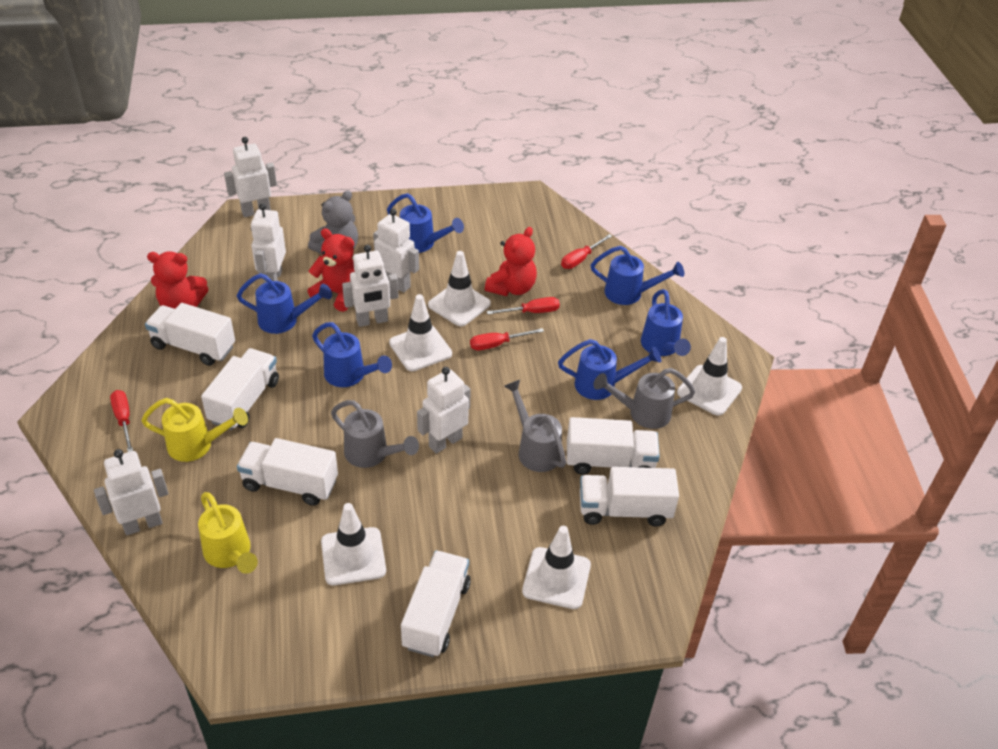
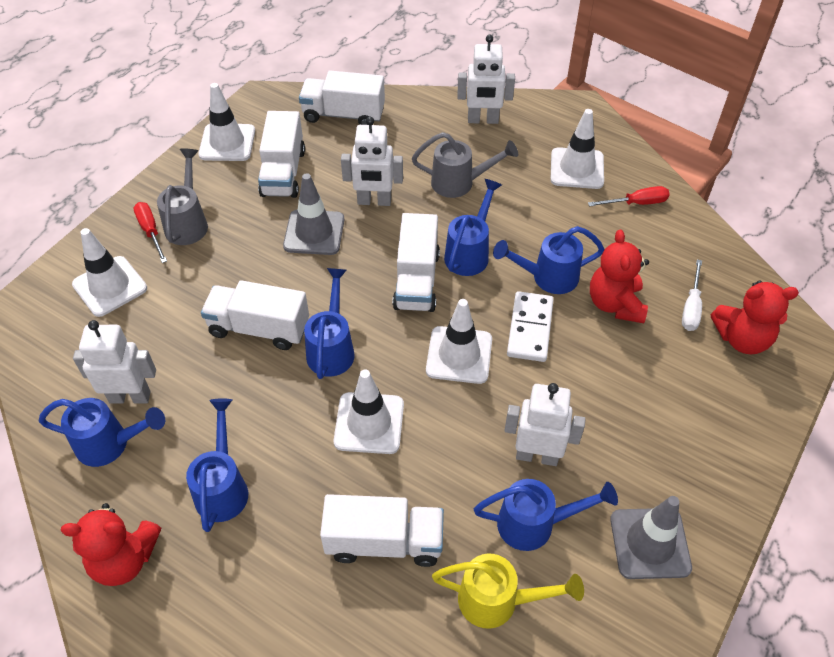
grey teddy bear: [308,190,358,254] = 1 -> none = 0
grey traffic cone: none = 0 -> [283,173,344,255] [610,496,692,579] = 2
grey watering can: [331,400,419,468] [504,380,566,472] [593,368,695,429] = 3 -> [157,148,208,245] [412,132,518,198] = 2
red screwdriver: [110,390,133,452] [470,328,544,350] [487,297,560,314] [561,234,612,269] = 4 -> [134,202,167,263] [588,186,670,207] = 2
white domino: none = 0 -> [507,291,554,362] = 1
white robot: [94,449,169,535] [224,137,277,217] [251,203,286,283] [342,245,399,327] [373,209,419,292] [417,367,471,454] = 6 -> [73,320,156,403] [341,117,403,206] [457,35,515,124] [504,383,585,466] = 4
white screwdriver: none = 0 -> [682,259,702,331] = 1
white truck: [145,303,235,366] [201,348,279,430] [237,438,338,506] [401,550,471,657] [567,417,660,475] [580,467,679,526] = 6 -> [201,280,309,350] [258,111,305,198] [299,71,385,125] [320,494,444,567] [392,213,440,312] = 5
yellow watering can: [141,398,248,462] [198,492,258,574] = 2 -> [432,554,584,629] = 1

